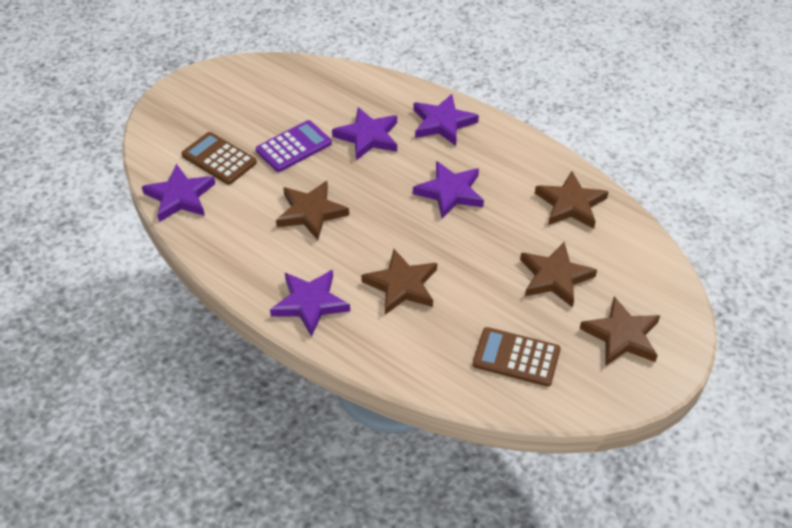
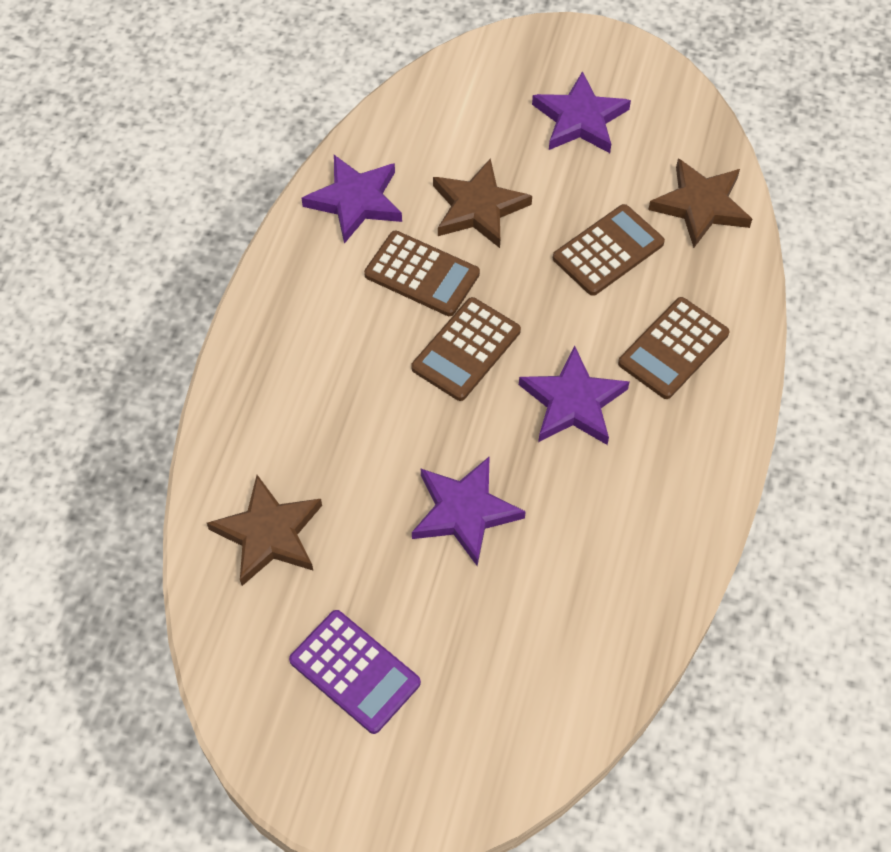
brown calculator: [181,132,257,185] [473,327,561,387] = 2 -> [364,231,480,316] [411,297,521,401] [553,204,665,296] [618,297,729,399] = 4
brown star: [276,181,349,240] [361,249,437,315] [520,242,597,308] [535,171,609,228] [580,296,660,366] = 5 -> [207,475,322,586] [433,158,532,248] [648,158,752,248] = 3
purple star: [142,164,215,222] [270,270,350,337] [332,107,397,160] [413,161,484,219] [414,94,479,146] = 5 -> [301,155,402,244] [412,456,526,566] [519,346,630,445] [532,71,631,153] = 4

